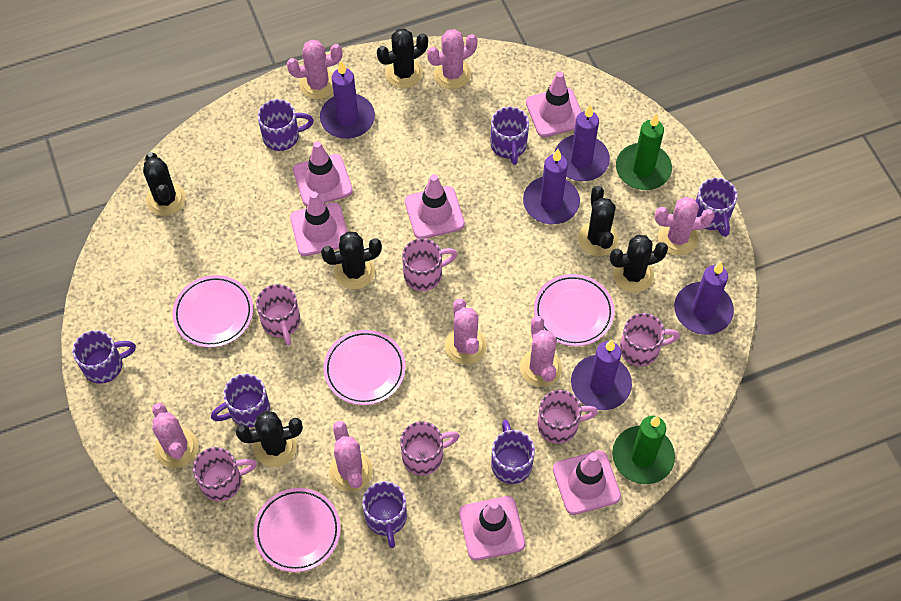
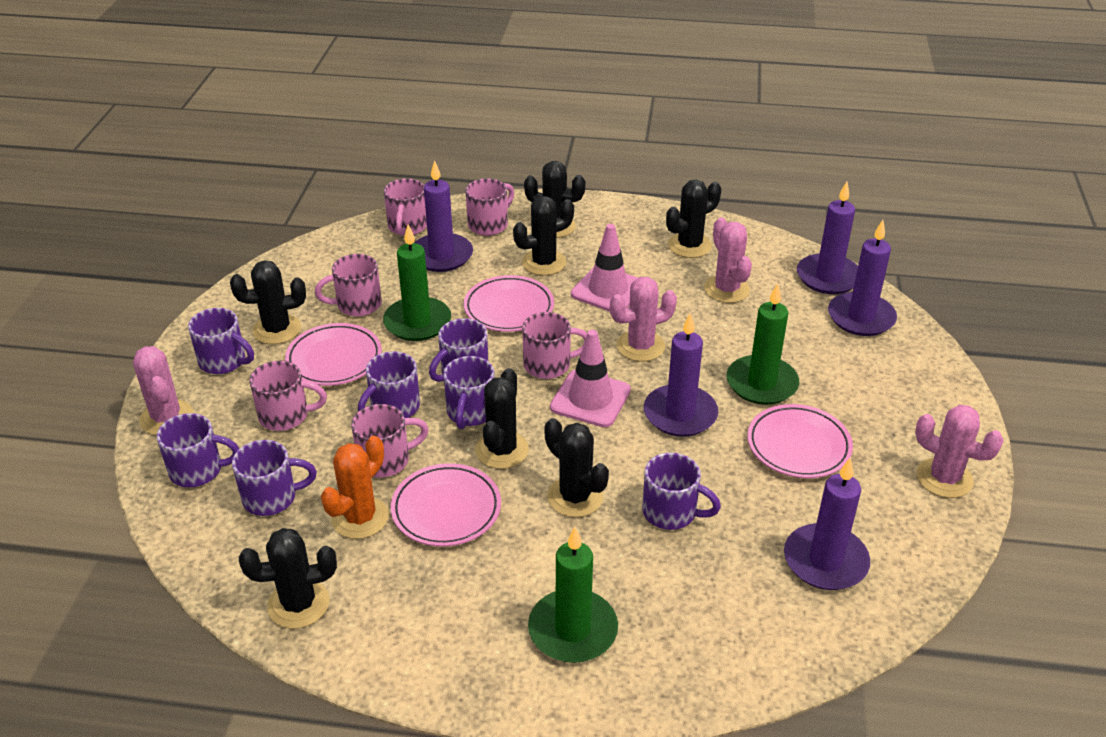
black cactus: [143,152,186,216] [236,411,303,467] [321,231,382,289] [377,28,428,88] [578,186,618,256] [610,235,668,293] = 6 -> [230,260,306,344] [239,528,337,629] [475,368,529,469] [513,196,574,276] [524,161,586,238] [544,418,609,517] [666,180,721,258] = 7
green candle: [612,416,675,484] [616,114,672,190] = 2 -> [383,224,451,341] [528,527,618,663] [727,283,799,405] = 3
orange cactus: none = 0 -> [321,436,389,539] = 1
pink cactus: [152,403,198,468] [287,40,342,100] [329,421,373,492] [427,29,478,89] [445,299,487,365] [520,316,562,387] [655,197,715,255] = 7 -> [133,346,193,435] [610,277,677,362] [704,217,752,303] [915,405,1004,498] = 4
pink traffic cone: [290,192,347,256] [293,141,353,206] [405,174,465,239] [459,496,525,561] [526,71,582,137] [553,450,621,515] = 6 -> [550,330,631,427] [571,224,638,312] = 2

